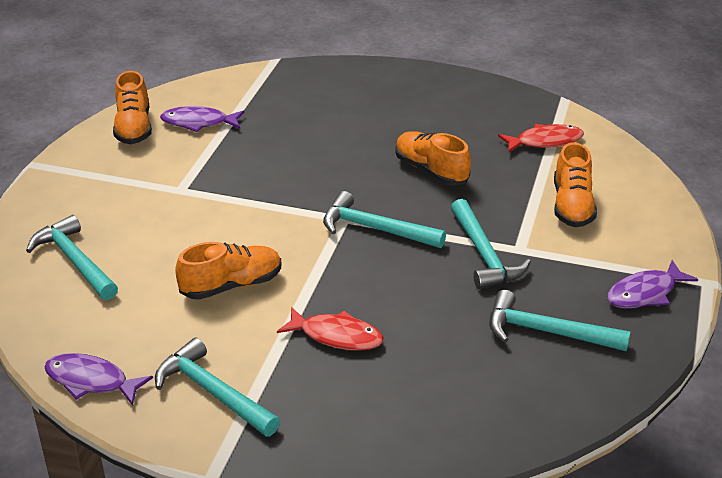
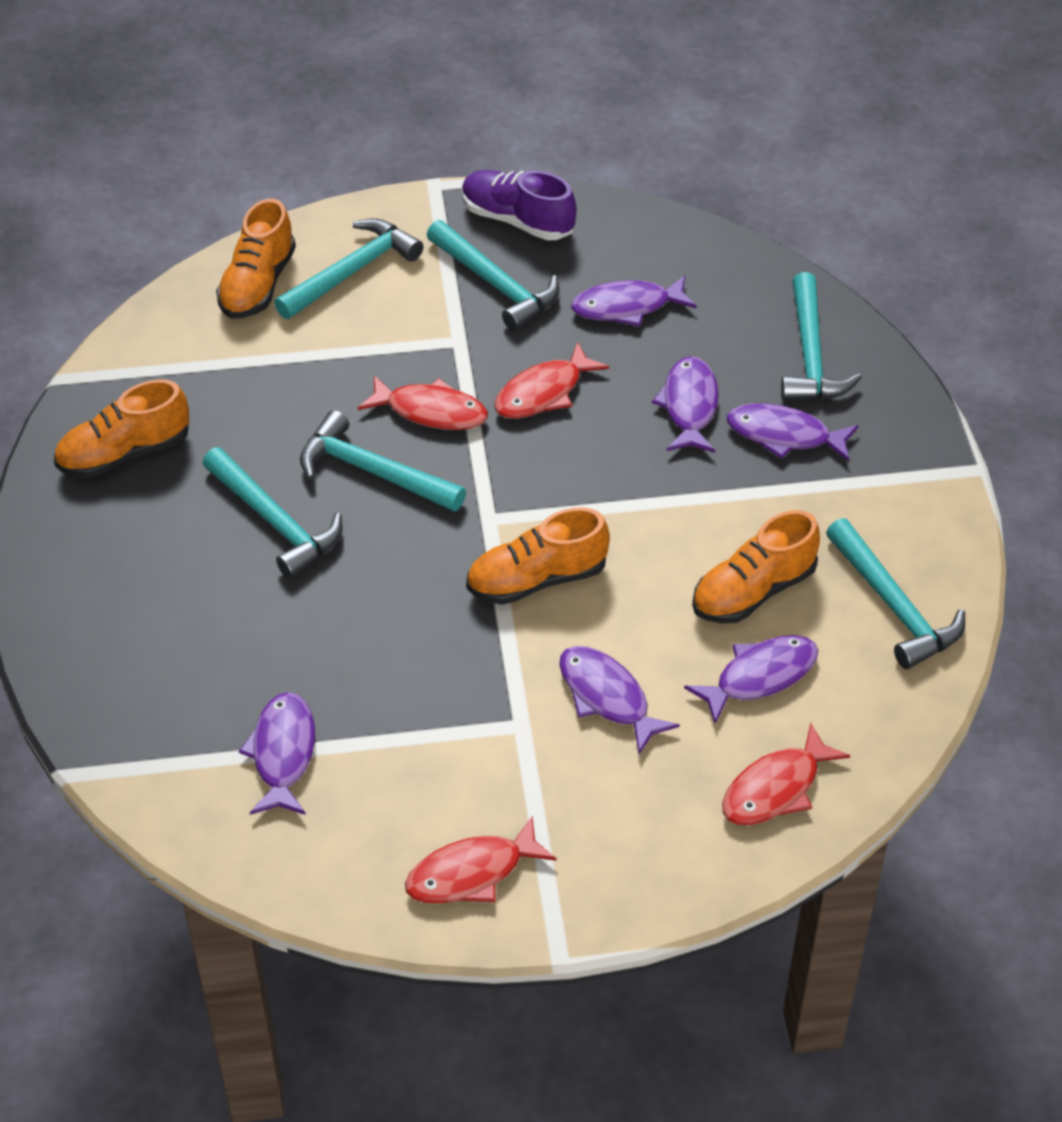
purple fish: [45,353,153,406] [160,106,244,132] [607,260,699,308] = 3 -> [239,692,315,815] [559,646,680,754] [571,275,697,327] [652,356,719,453] [684,635,818,724] [727,403,859,461] = 6
purple shoe: none = 0 -> [462,170,577,240] = 1
red fish: [277,307,383,351] [498,124,584,153] = 2 -> [358,375,488,430] [405,817,557,904] [494,342,609,419] [722,723,850,825] = 4
turquoise hammer: [26,215,118,300] [155,338,280,437] [323,191,446,248] [451,199,531,289] [489,290,631,351] = 5 -> [203,447,342,579] [274,219,424,319] [300,410,466,512] [427,220,559,331] [781,272,862,401] [826,518,965,669] = 6

